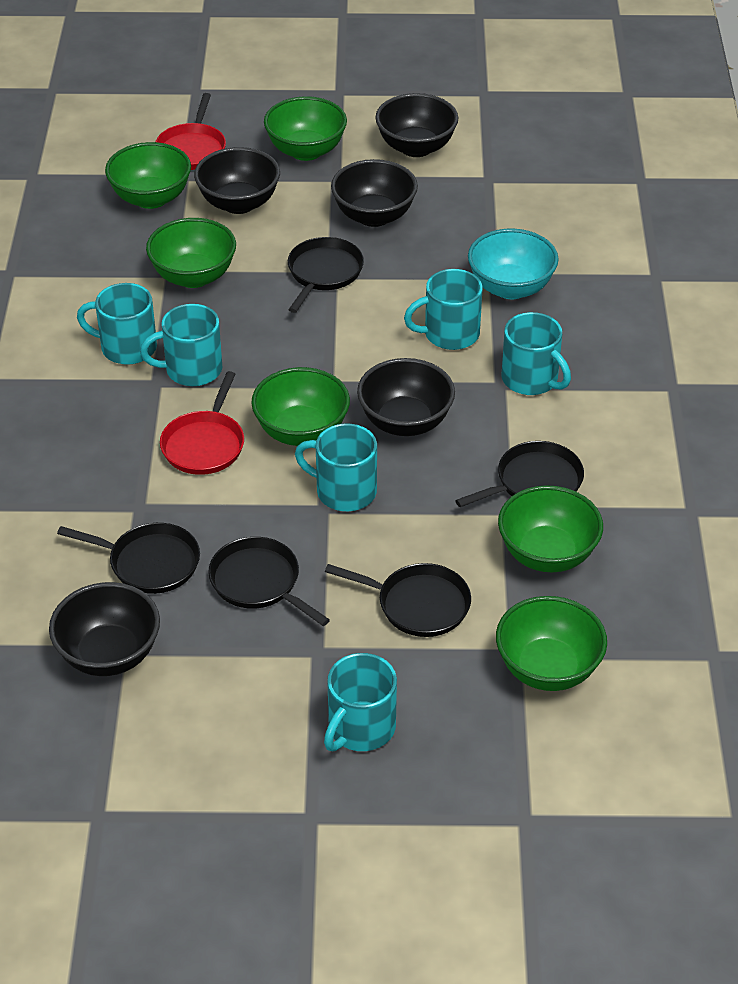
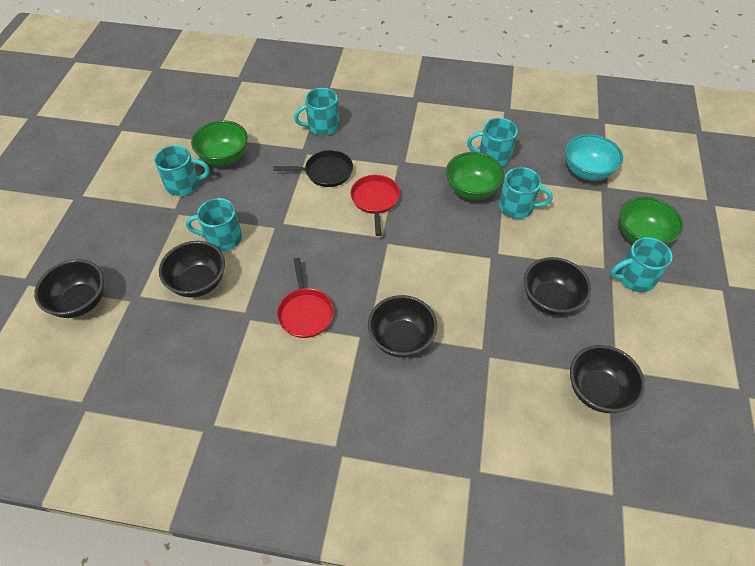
black pan: [57,523,200,594] [208,537,330,626] [288,237,364,313] [325,563,471,637] [455,441,584,507] = 5 -> [273,150,353,187] = 1
green bowl: [105,142,191,209] [146,218,236,288] [251,367,350,446] [264,96,347,161] [496,596,607,691] [498,485,603,572] = 6 -> [191,120,248,166] [446,152,504,200] [620,197,683,245] = 3

